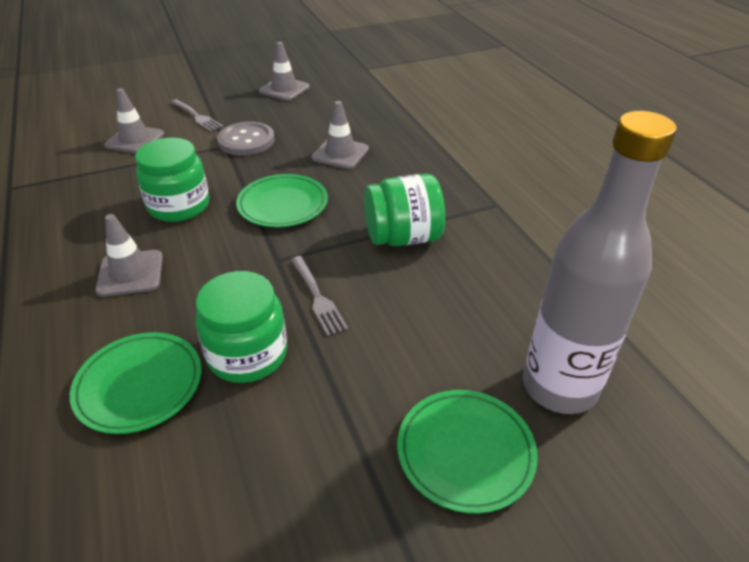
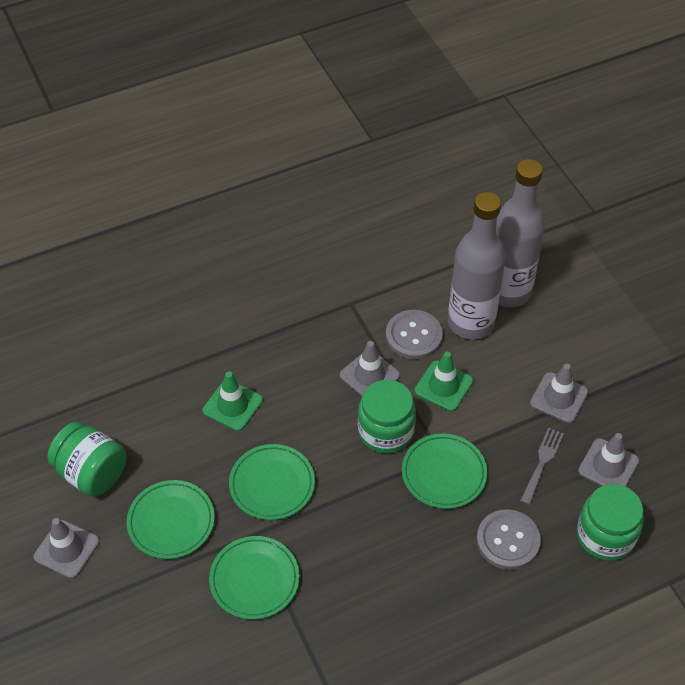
green plate: [70,332,201,434] [236,174,328,227] [397,390,538,514] = 3 -> [127,480,215,559] [209,536,299,620] [229,444,315,520] [402,434,487,509] = 4
green traffic cone: none = 0 -> [203,371,263,431] [414,352,473,411] = 2
grey bottle: [523,111,677,414] = 1 -> [448,192,506,340] [496,159,545,307] = 2
grey button: [217,122,275,156] = 1 -> [386,310,443,359] [477,509,541,570] = 2
grey fork: [170,99,223,132] [291,256,348,336] = 2 -> [520,428,564,505] = 1

